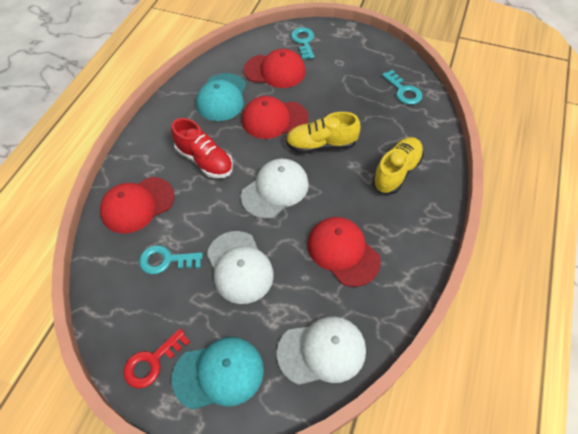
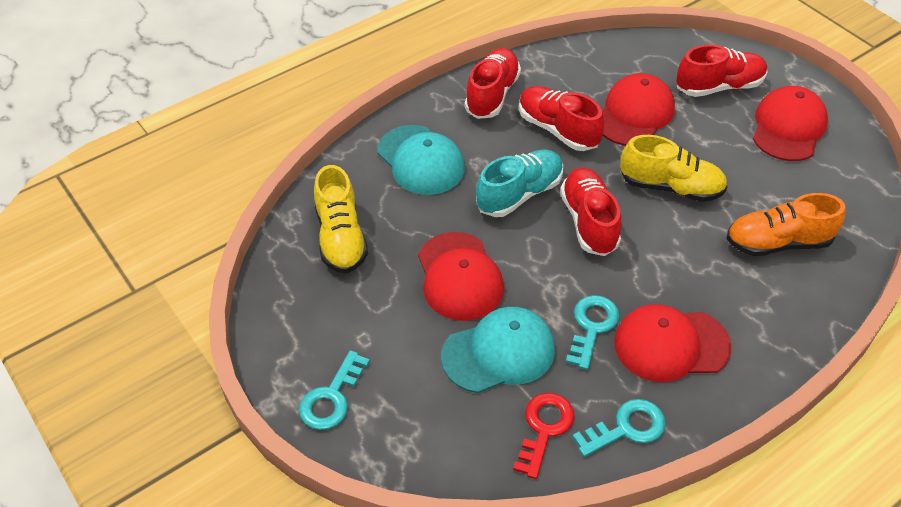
orange shoe: none = 0 -> [726,193,845,256] = 1
red shoe: [171,118,233,178] = 1 -> [464,48,521,119] [519,86,604,151] [560,167,621,256] [676,45,767,97] = 4
turquoise shoe: none = 0 -> [476,149,563,217] = 1
white cap: [207,231,274,304] [241,159,309,219] [277,316,366,385] = 3 -> none = 0

